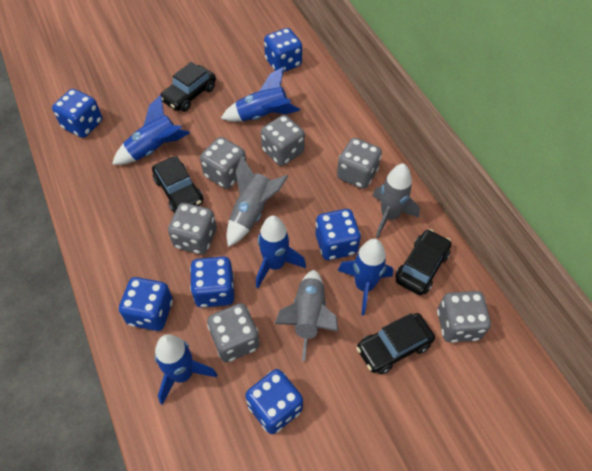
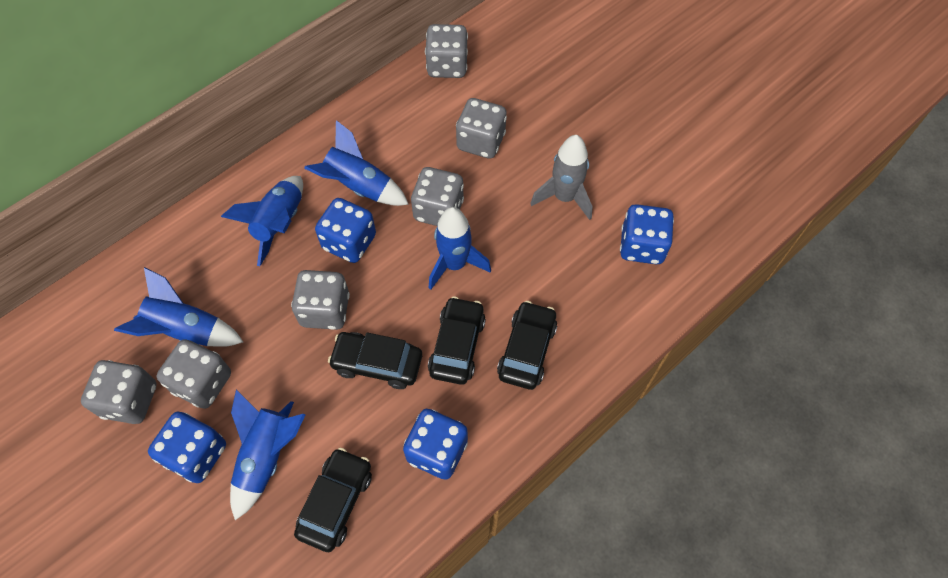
blue dice: [52,89,102,138] [119,277,173,331] [190,256,234,308] [245,369,303,434] [264,28,302,72] [315,209,361,260] = 6 -> [148,411,226,483] [315,198,376,263] [403,409,468,480] [620,204,674,264] = 4
grey rocket: [226,156,288,247] [275,270,338,361] [373,163,420,238] = 3 -> [530,135,592,220] = 1

